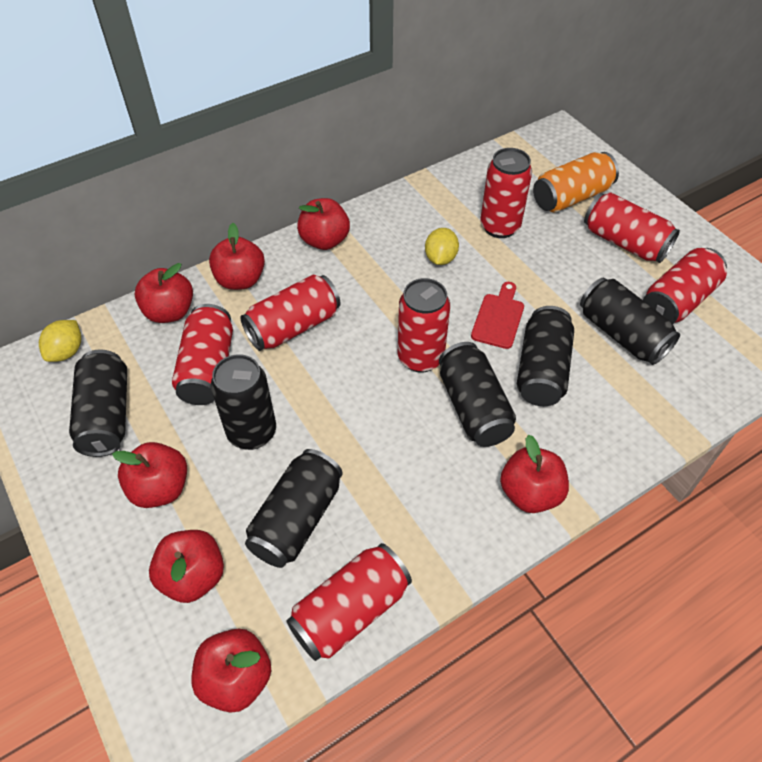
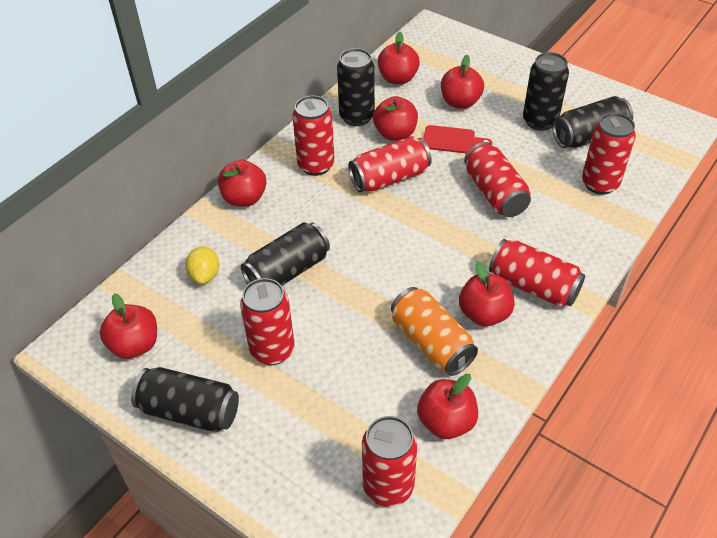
black can: [69,350,127,457] [211,354,276,450] [245,449,343,568] [439,342,516,447] [517,306,574,406] [580,278,680,365] = 6 -> [131,367,239,432] [241,223,330,286] [337,48,375,126] [523,52,569,131] [553,96,633,148] = 5
yellow lemon: [39,320,81,362] [425,228,459,265] = 2 -> [185,246,220,284] = 1

